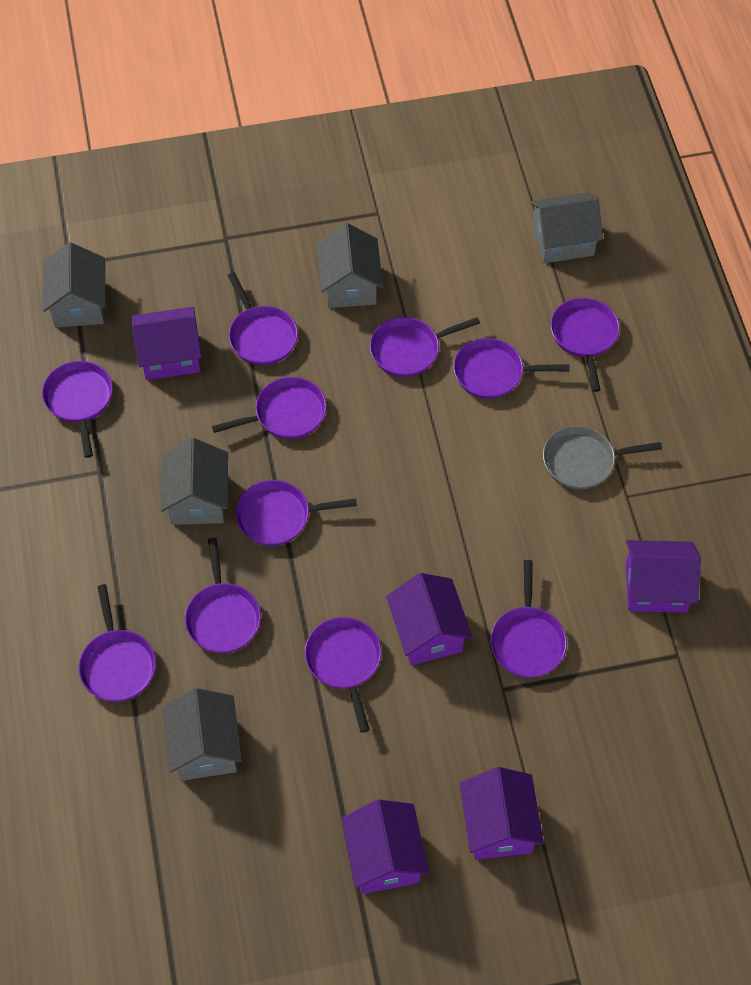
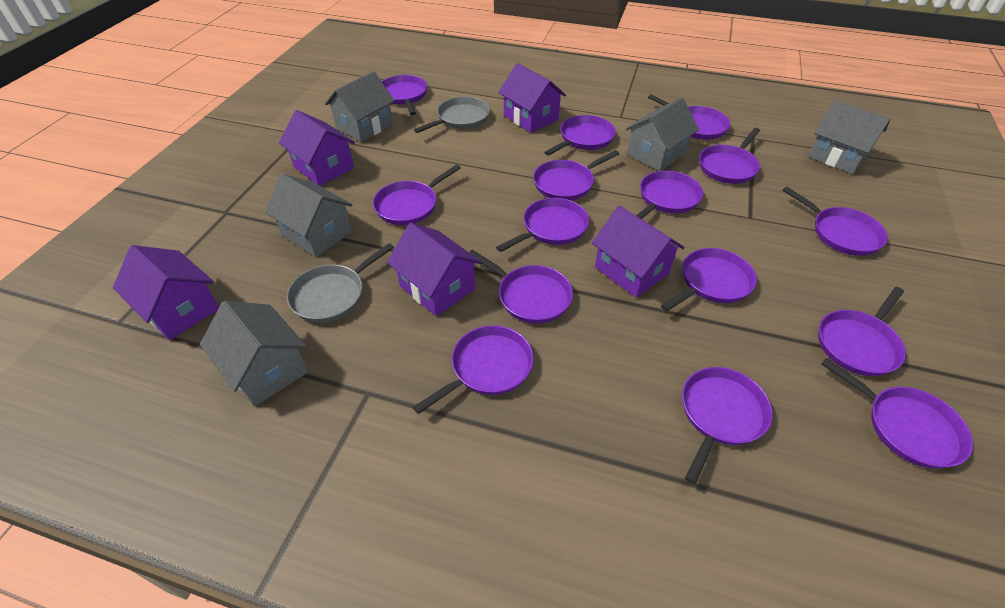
grey pan: [543,426,662,489] = 1 -> [287,243,394,323] [414,97,490,133] = 2
purple pan: [42,361,113,458] [78,584,156,702] [185,538,261,653] [212,377,327,439] [227,272,298,365] [236,480,357,546] [305,617,381,733] [370,317,480,377] [453,338,569,399] [490,560,567,678] [550,298,620,392] = 11 -> [373,164,461,225] [382,75,428,115] [413,325,534,414] [469,250,573,324] [496,198,589,252] [533,150,619,200] [544,115,616,156] [636,171,703,219] [648,95,730,140] [661,248,757,311] [682,367,773,484] [699,128,760,184] [782,187,888,256] [818,287,906,376] [821,358,973,469] = 15

